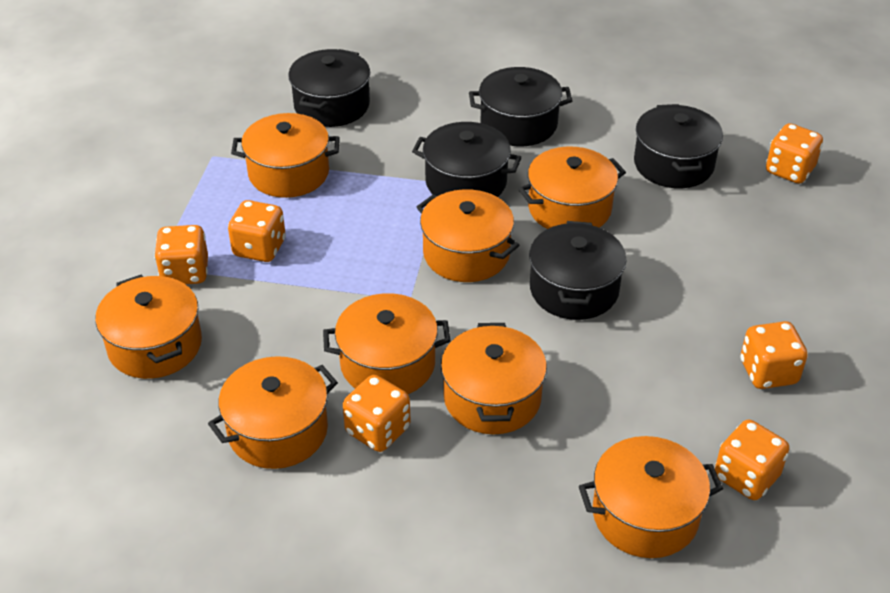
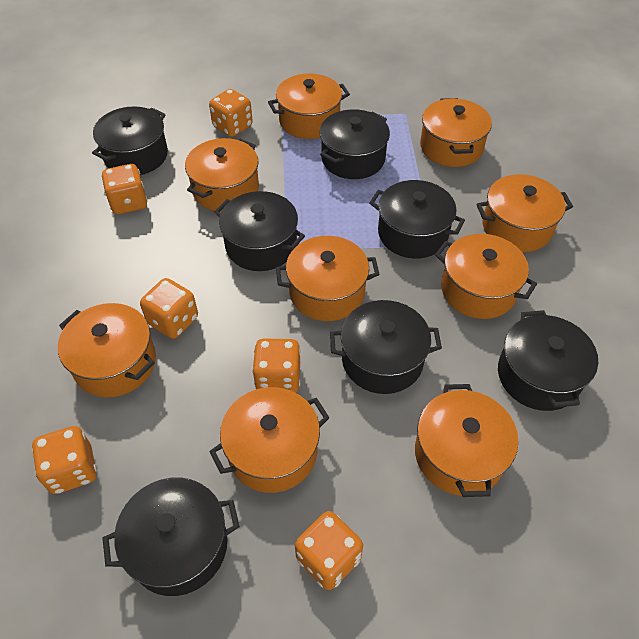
black pot: [288,49,370,127] [412,122,522,197] [469,67,572,146] [529,221,626,320] [634,104,723,188] = 5 -> [92,106,168,175] [102,477,240,596] [214,191,305,271] [320,109,390,179] [330,300,442,394] [369,180,465,259] [498,310,598,411] = 7
orange pot: [95,275,202,379] [208,356,338,469] [231,113,340,198] [323,293,451,394] [417,189,519,282] [441,323,547,434] [518,146,626,229] [579,436,723,558] = 8 -> [58,303,156,398] [185,138,259,212] [209,387,329,493] [268,73,350,139] [276,236,380,321] [415,384,518,497] [420,98,492,167] [435,234,537,319] [476,174,573,252] = 9

